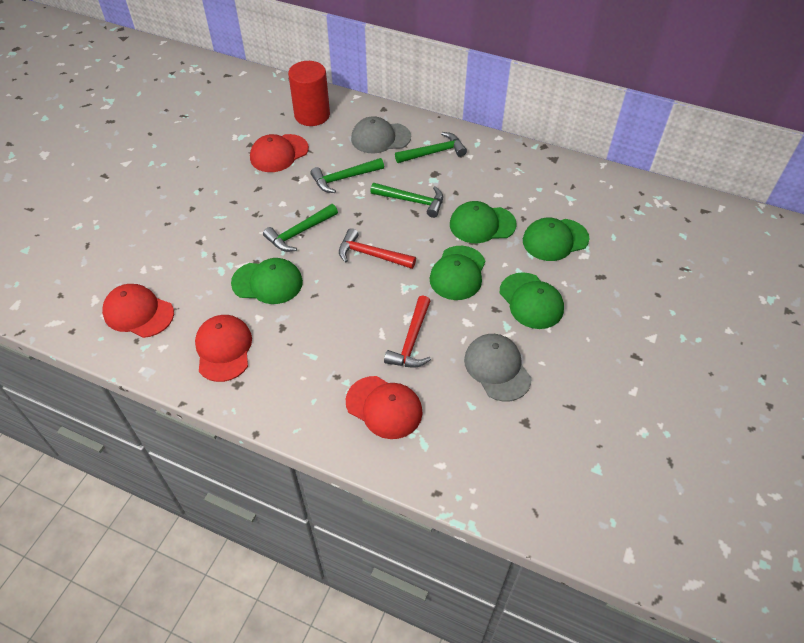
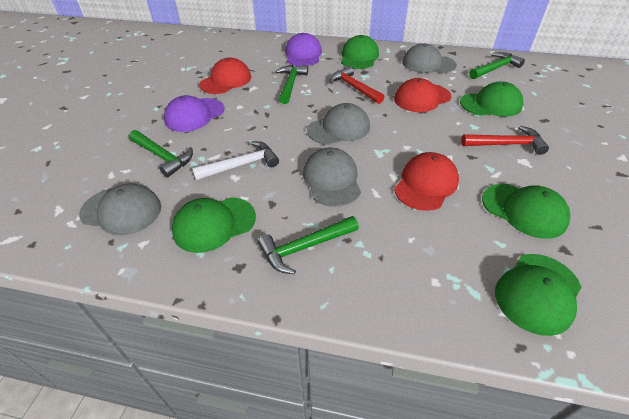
grey cap: [351,117,411,153] [464,334,532,402] = 2 -> [79,183,161,235] [303,148,361,207] [307,103,370,145] [402,43,457,73] = 4
purple cap: none = 0 -> [164,95,225,132] [285,33,322,66] = 2
red cap: [102,284,174,338] [195,315,252,382] [250,134,309,172] [346,376,423,439] = 4 -> [199,58,251,94] [394,78,451,112] [394,152,459,211] = 3
red cylinder: [288,61,330,126] = 1 -> none = 0
white hammer: none = 0 -> [192,141,279,181] = 1

